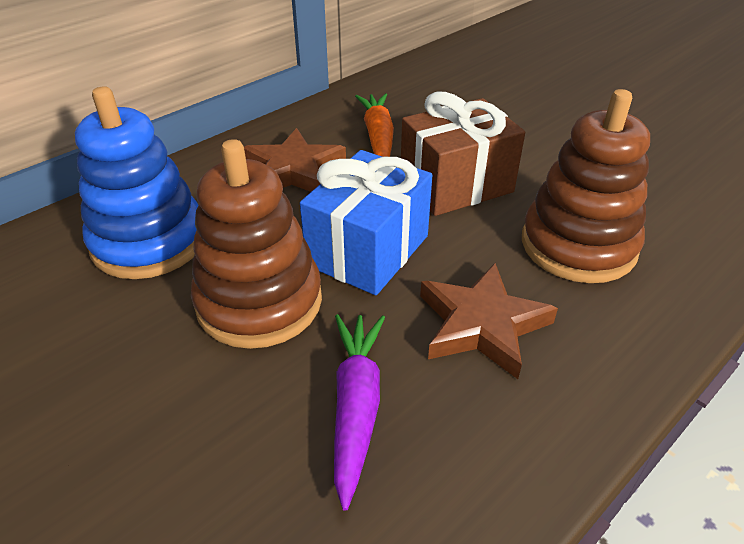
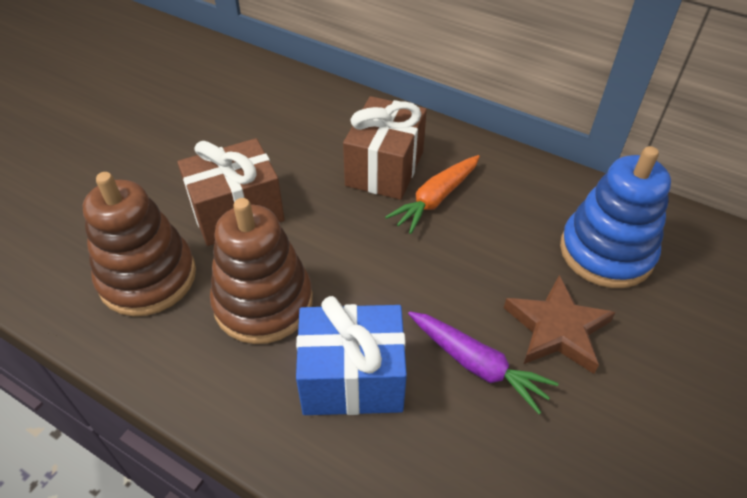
brown gift: [401,92,525,216] = 1 -> [177,138,285,246] [343,96,427,200] = 2
brown star: [244,128,346,192] [420,263,558,379] = 2 -> [504,275,616,374] = 1

